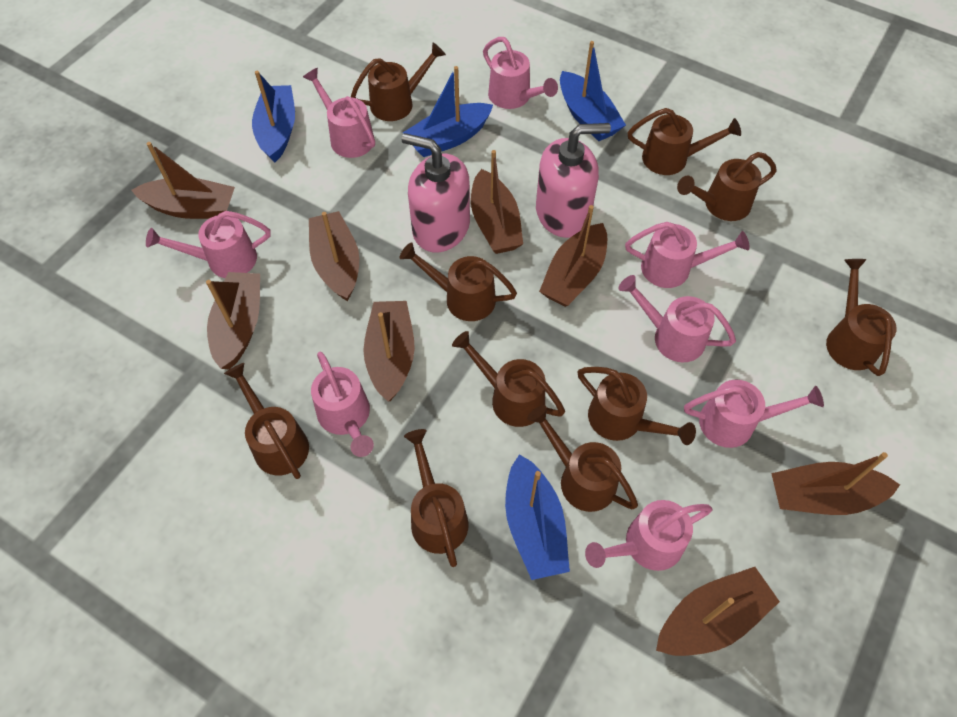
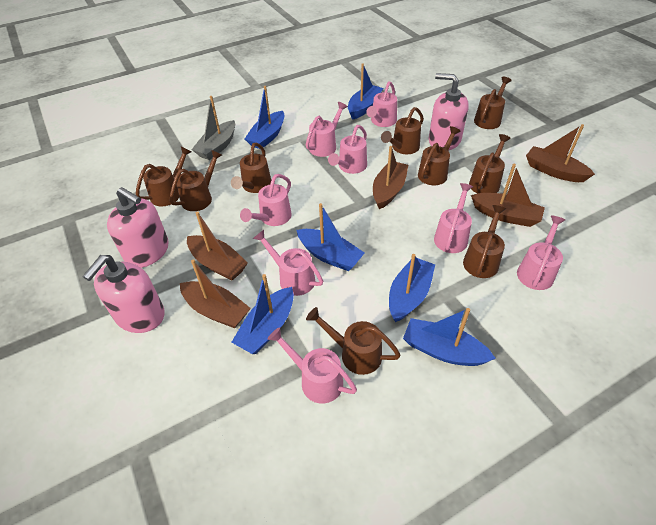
blue boat: [252,71,295,163] [403,66,493,157] [505,454,570,580] [560,41,626,141] = 4 -> [231,274,294,354] [245,86,284,149] [296,203,365,271] [348,63,383,120] [389,254,435,322] [403,308,496,366] = 6
brown boat: [131,142,235,219] [206,272,260,369] [309,211,359,302] [363,301,415,401] [471,150,523,254] [539,205,607,307] [656,567,780,656] [771,452,900,515] = 8 -> [180,259,251,328] [187,212,248,280] [373,146,408,209] [471,164,545,227] [526,124,595,182] = 5
brown watering can: [224,363,309,479] [351,43,446,121] [399,242,517,321] [404,429,469,567] [452,331,565,427] [527,405,638,512] [578,367,696,445] [628,108,741,175] [677,152,777,221] [826,259,896,376] = 10 -> [136,147,192,206] [170,150,222,211] [231,143,271,193] [306,307,401,375] [381,107,424,154] [418,126,461,185] [463,205,506,278] [469,134,511,194] [474,77,512,129] = 9
grey boat: none = 0 -> [191,96,235,160] = 1
pink soap dispenser: [402,133,470,252] [536,123,611,238] = 2 -> [83,255,165,333] [107,187,169,268] [429,73,469,150] = 3

